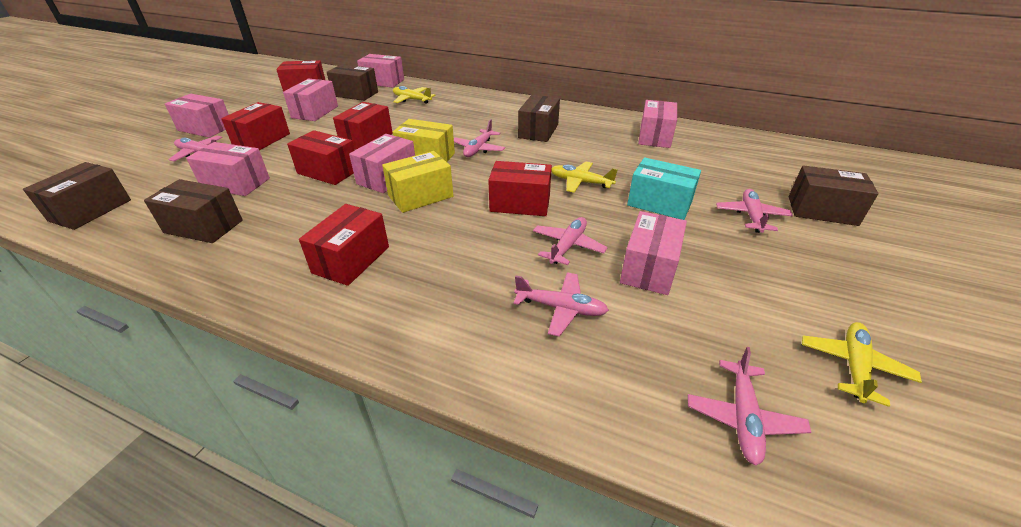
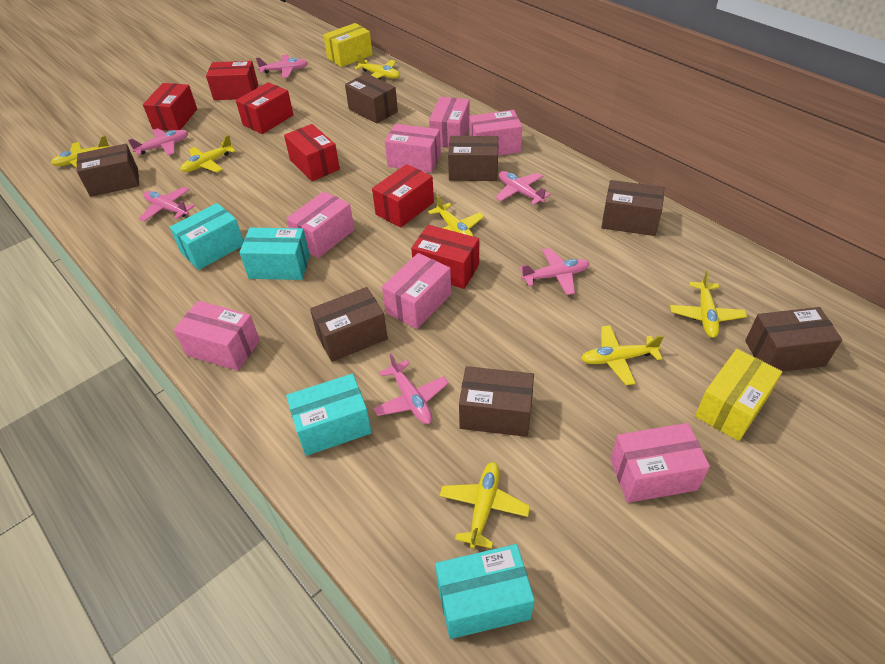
brown box: [23,162,131,230] [144,179,243,243] [327,64,378,101] [518,95,560,142] [789,165,879,226] = 5 -> [77,144,139,197] [310,287,388,362] [345,73,398,124] [448,136,498,181] [459,366,534,437] [601,180,664,236] [745,307,842,372] = 7
turquoise box: [627,157,701,220] = 1 -> [170,203,244,270] [239,228,310,280] [286,374,372,456] [435,544,535,639] = 4
yellow plane: [393,86,436,104] [551,162,618,193] [802,322,922,407] = 3 -> [51,136,111,168] [180,135,236,172] [355,54,400,79] [428,195,484,237] [439,462,530,549] [581,325,664,385] [670,270,747,338] = 7

